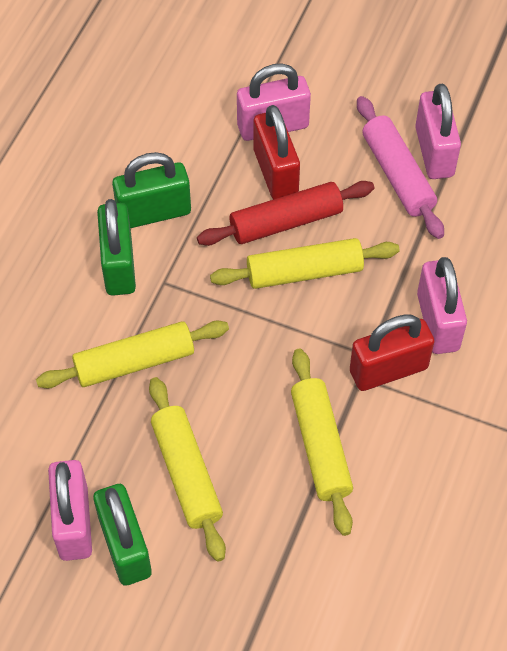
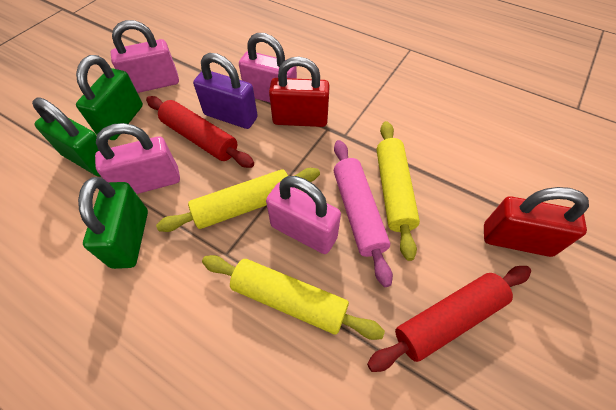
purple padlock: none = 0 -> [193,53,258,129] = 1
red rolling pin: [197,181,374,246] = 1 -> [146,96,254,168] [367,266,531,372] = 2
yellow rolling pin: [36,320,229,388] [149,377,226,562] [210,238,399,289] [291,349,353,536] = 4 -> [156,168,320,232] [202,255,385,340] [377,121,420,261] = 3

